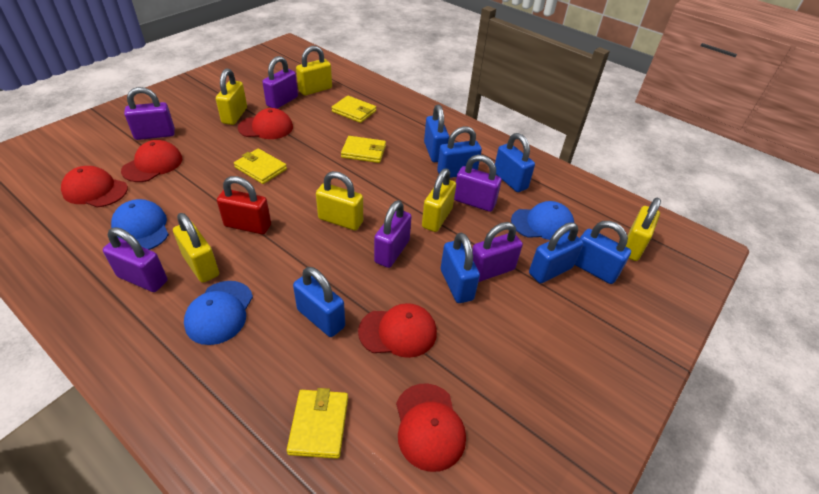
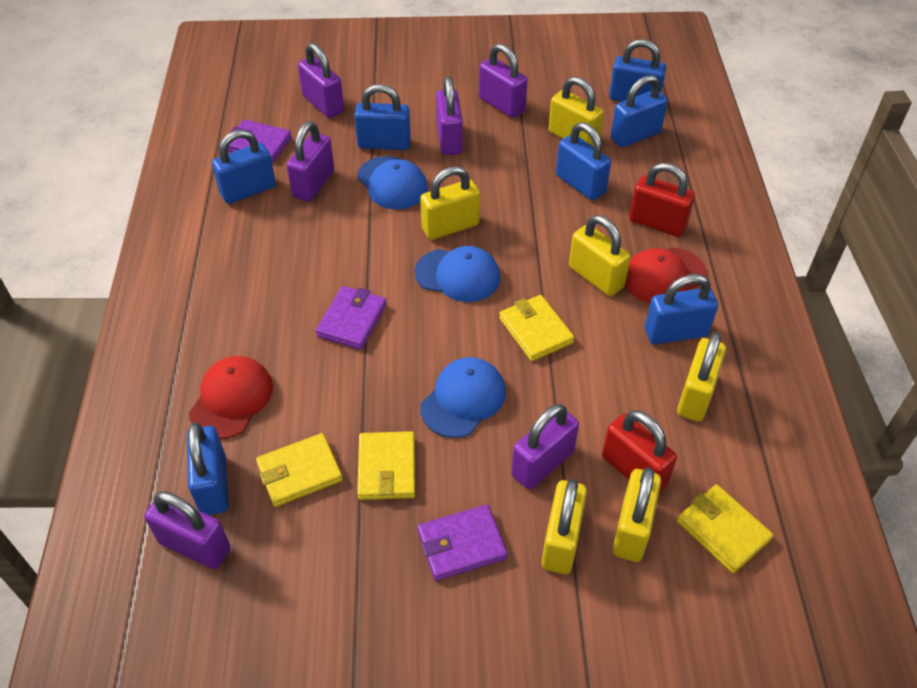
purple wallet: none = 0 -> [228,119,292,163] [316,286,387,350] [418,505,507,581] = 3
red cap: [61,166,128,207] [121,140,182,182] [238,108,293,139] [358,303,437,358] [396,384,466,472] = 5 -> [189,356,273,439] [625,247,707,303] = 2
red padlock: [217,176,271,234] = 1 -> [602,410,677,492] [629,163,695,237] = 2

